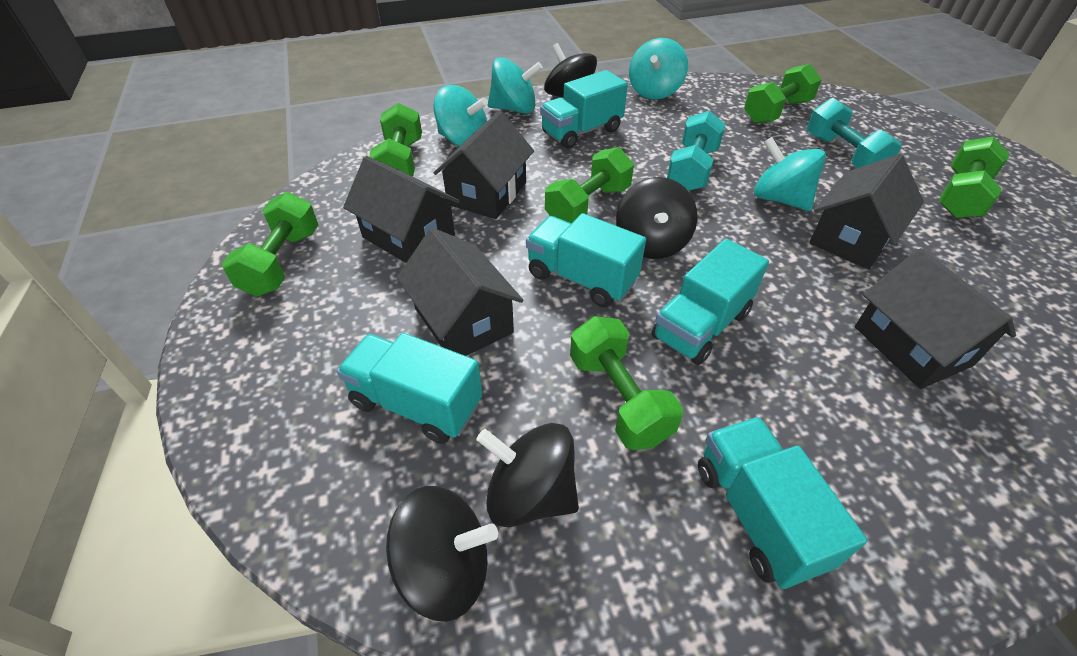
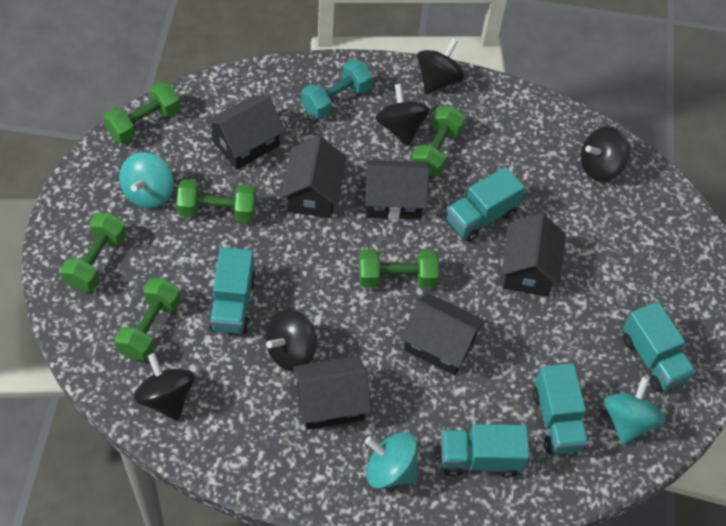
black house: [343,156,459,263] [397,228,523,356] [434,111,534,219] [809,154,924,269] [855,248,1016,389] = 5 -> [205,95,285,170] [281,136,347,218] [293,356,371,430] [365,159,429,220] [401,293,485,375] [501,213,566,297] = 6
black spinning top: [386,486,498,622] [476,423,579,527] [544,43,597,98] [616,177,697,259] = 4 -> [134,353,194,421] [266,309,317,371] [375,84,430,146] [417,38,465,94] [581,126,630,181] = 5
turquoise dumbbell: [667,111,726,191] [807,98,902,168] = 2 -> [301,59,372,119] = 1
turquoise spinning top: [433,85,488,147] [488,57,543,114] [629,38,688,100] [754,137,826,211] = 4 -> [119,152,174,209] [365,432,418,489] [604,377,666,445] = 3

